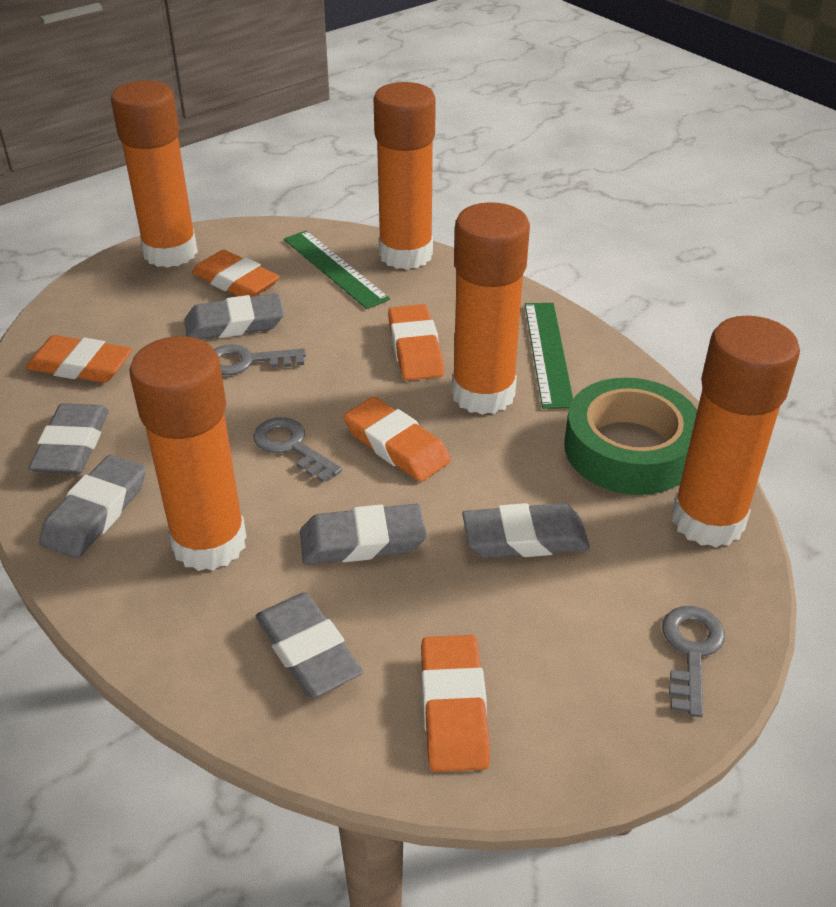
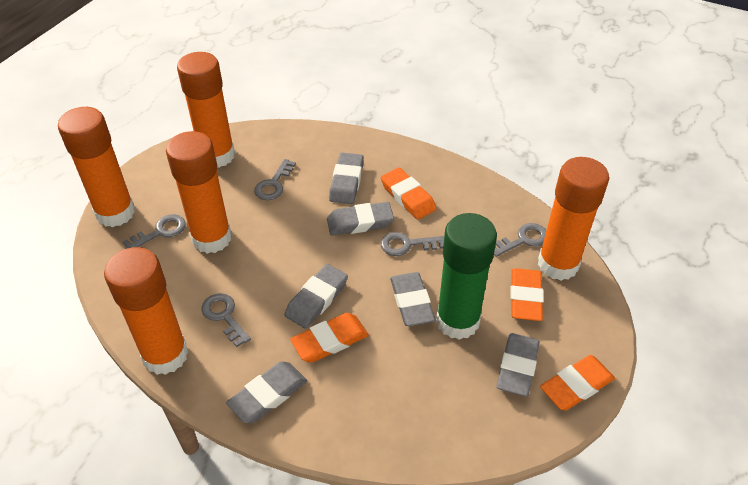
green glue stick: none = 0 -> [436,213,497,340] = 1
green ruler: [284,231,390,309] [525,303,573,409] = 2 -> none = 0
green tape: [564,378,697,495] = 1 -> none = 0
grey key: [214,344,306,375] [253,417,342,483] [662,606,725,717] = 3 -> [123,214,186,249] [201,293,251,347] [254,159,296,200] [381,232,444,256] [494,223,546,257] = 5
orange eraser: [26,335,133,383] [192,250,280,297] [344,397,451,482] [388,304,444,381] [421,635,490,772] = 5 -> [290,313,369,363] [381,167,437,220] [510,268,544,321] [540,355,615,411] = 4

